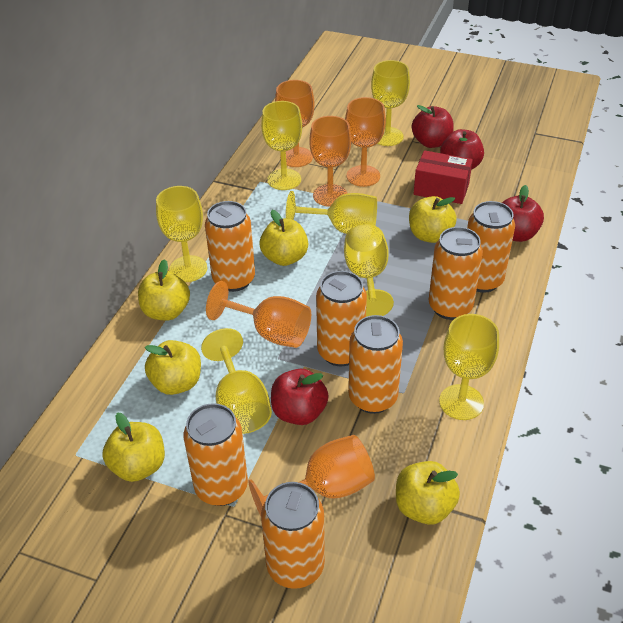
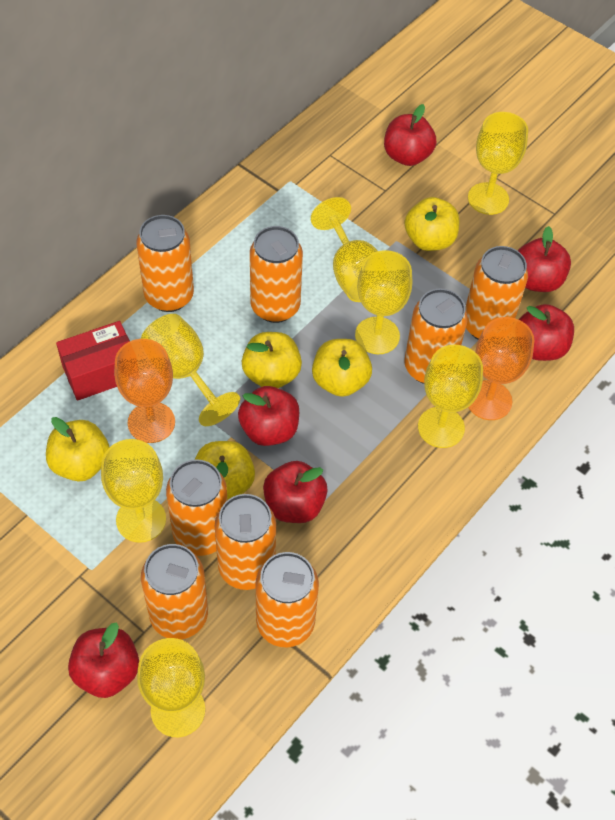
orange can: [184,403,248,506] [205,201,255,292] [261,482,325,589] [316,271,367,367] [348,315,403,414] [429,227,483,320] [467,201,515,293] = 7 -> [137,215,194,312] [141,544,208,640] [166,459,227,556] [215,494,276,590] [250,226,303,323] [255,552,319,647] [404,288,468,384] [465,246,528,339] = 8
orange goblet: [206,281,311,348] [248,435,375,516] [275,80,315,167] [310,116,351,207] [345,97,386,187] = 5 -> [114,339,175,443] [468,317,534,420] = 2
red apple: [271,369,329,425] [412,105,454,148] [440,129,484,170] [502,185,544,242] = 4 -> [68,623,139,698] [238,386,299,446] [263,461,328,523] [384,104,436,166] [518,226,571,292] [519,304,574,361] = 6
yellow apple: [102,412,165,482] [138,259,190,321] [145,340,201,395] [259,210,308,266] [396,461,460,525] [409,196,457,243] = 6 -> [46,417,109,481] [195,441,255,500] [242,332,302,388] [312,339,372,397] [404,197,459,251] = 5

